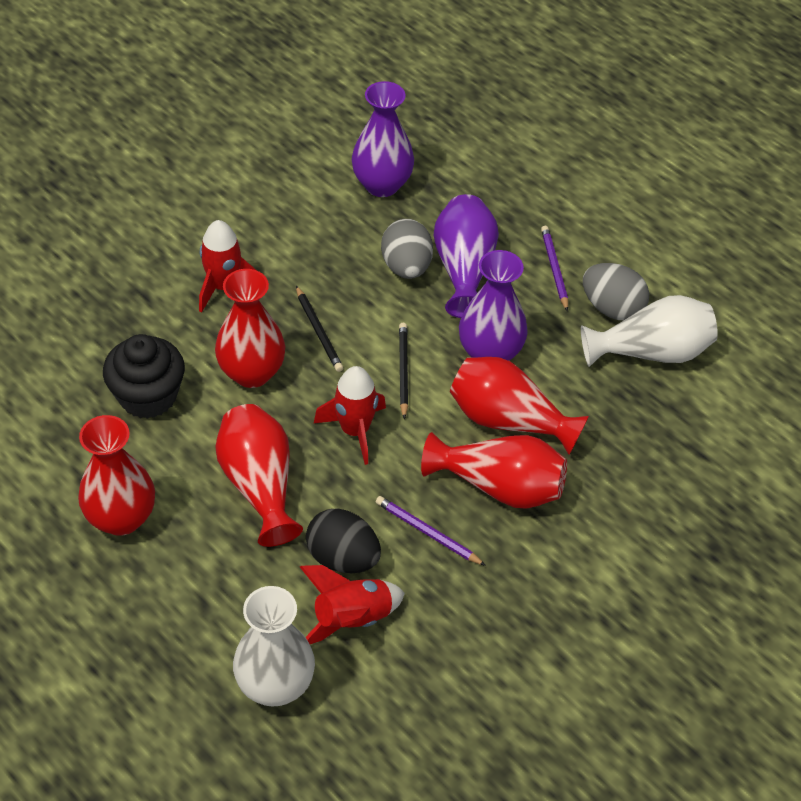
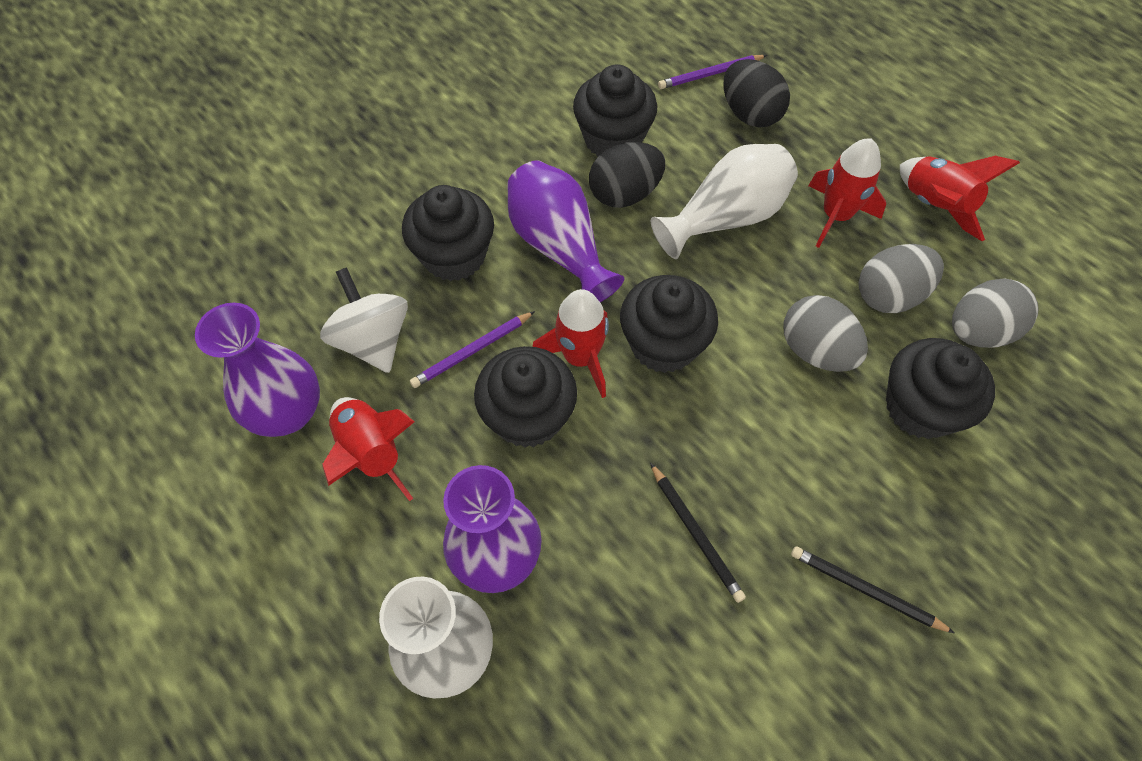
black cupcake: [103,334,185,419] = 1 -> [402,185,494,281] [474,346,577,448] [573,64,657,157] [620,275,718,373] [886,338,995,439] = 5
black egg: [306,508,381,573] = 1 -> [589,142,665,208] [723,59,790,128] = 2
grey egg: [381,219,433,279] [583,263,649,320] = 2 -> [783,295,868,372] [858,244,944,313] [952,278,1039,348] = 3
red rocket: [199,220,256,312] [300,565,405,644] [314,366,386,465] = 3 -> [322,397,414,501] [532,289,609,398] [808,139,886,248] [900,156,1020,241] = 4
red vase: [78,415,155,536] [215,269,285,388] [215,404,303,547] [421,432,567,509] [450,357,589,455] = 5 -> none = 0
white spinning top: none = 0 -> [320,267,408,373] = 1

